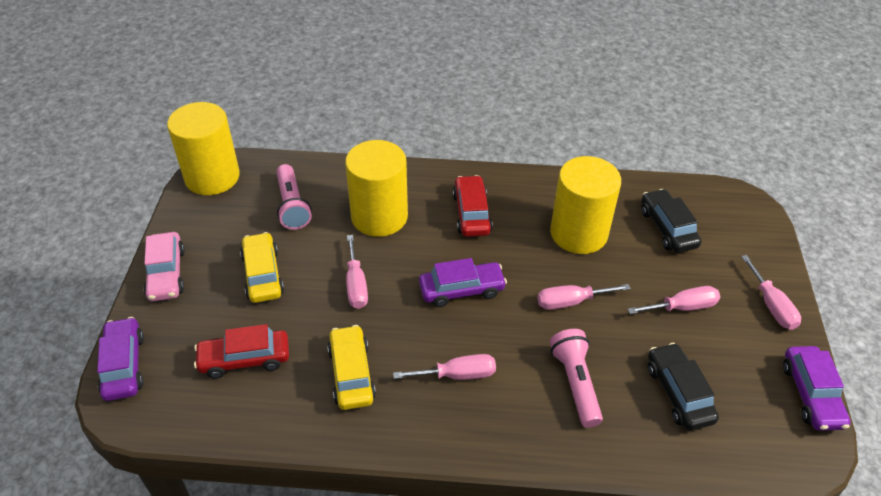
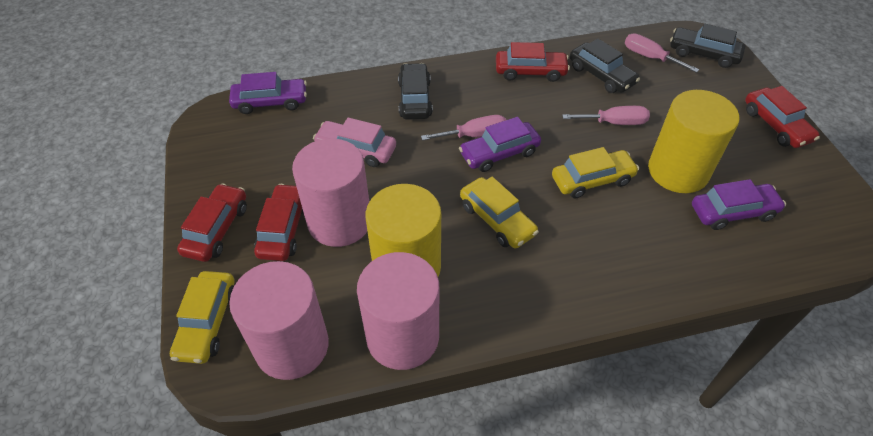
black car: [641,189,701,253] [648,343,719,430] = 2 -> [398,63,433,120] [570,38,640,93] [670,24,745,68] = 3
pink cylinder: none = 0 -> [229,261,329,380] [292,138,369,247] [357,252,439,370] = 3
pink flashlight: [276,164,312,230] [550,329,603,428] = 2 -> none = 0
pink screwdriver: [346,235,368,309] [393,354,496,380] [537,284,631,310] [628,286,720,314] [741,255,801,330] = 5 -> [421,115,506,141] [562,106,650,125] [625,34,699,73] = 3
red car: [194,324,289,379] [453,175,493,237] = 2 -> [177,183,247,262] [254,184,304,261] [496,42,570,82] [745,86,820,148] = 4
yellow car: [240,232,284,303] [327,325,376,410] = 2 -> [170,271,234,364] [460,177,539,248] [552,147,639,198] = 3
yellow cylinder: [167,102,240,195] [345,140,408,237] [550,156,621,254] = 3 -> [366,184,441,277] [648,90,739,193] = 2

